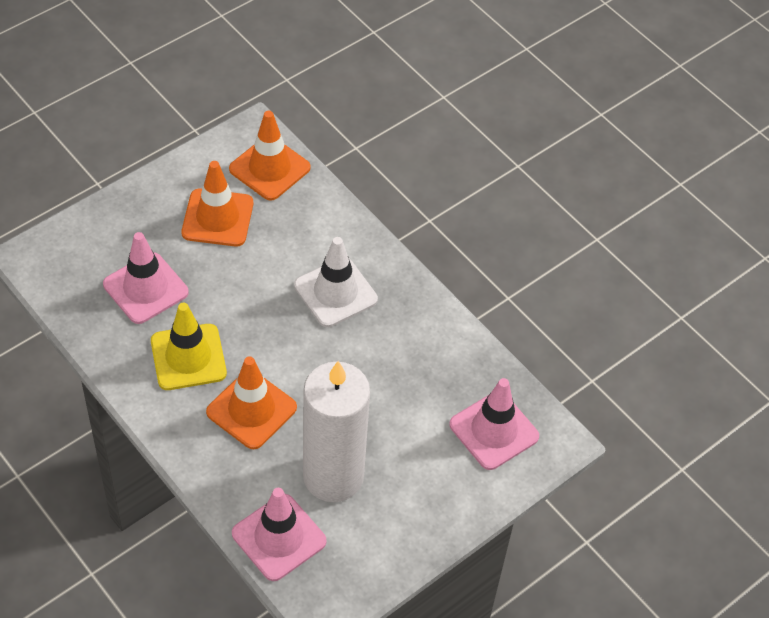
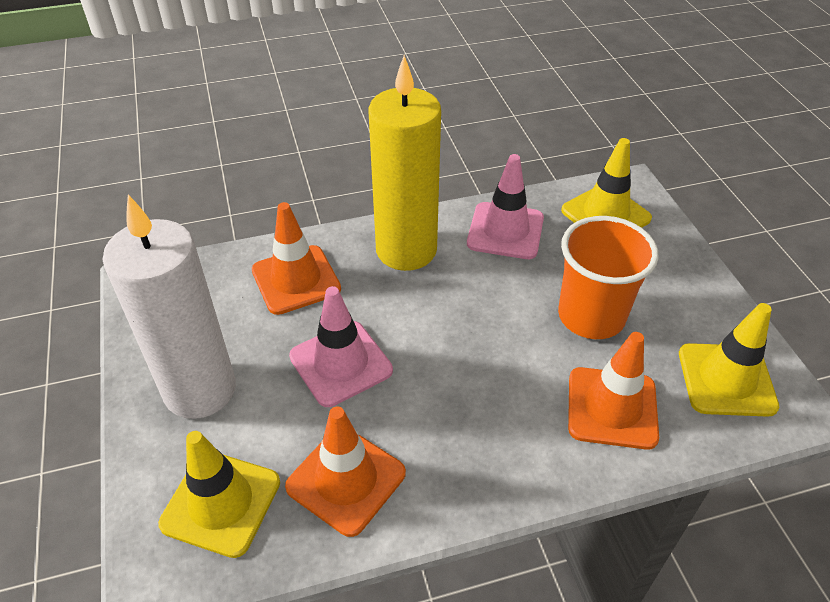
orange cup: none = 0 -> [558,216,659,339] = 1
pink traffic cone: [103,232,189,324] [232,488,326,581] [449,378,539,470] = 3 -> [289,286,393,407] [467,154,544,259] = 2
white traffic cone: [294,237,378,327] = 1 -> none = 0
yellow candle: none = 0 -> [369,55,441,271] = 1
yellow traffic cone: [151,303,227,390] = 1 -> [158,431,280,558] [561,138,652,228] [679,303,779,417] = 3

